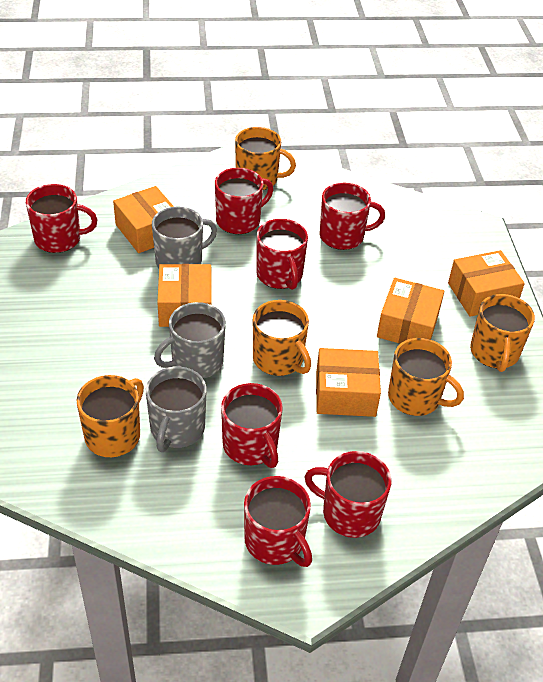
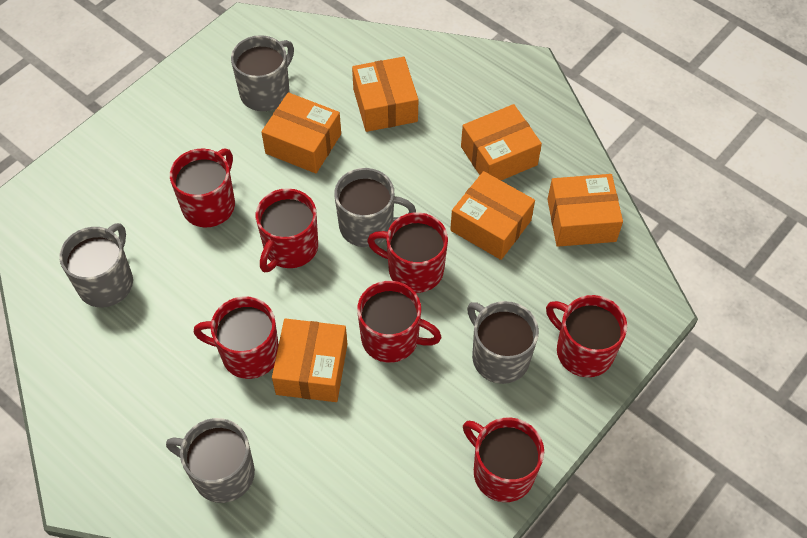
grey mug: [146,367,207,452] [152,206,217,268] [154,302,226,378] = 3 -> [59,223,133,307] [166,418,255,503] [231,35,294,111] [334,168,416,247] [467,301,539,384] = 5
orange box: [113,186,174,253] [157,264,212,327] [316,348,381,417] [377,278,444,344] [448,250,525,317] = 5 -> [262,92,341,174] [272,318,347,402] [352,57,418,132] [450,171,535,260] [461,104,542,180] [547,174,623,247] = 6
orange mug: [77,375,144,457] [235,127,296,190] [253,300,311,376] [388,338,464,416] [470,294,535,372] = 5 -> none = 0

